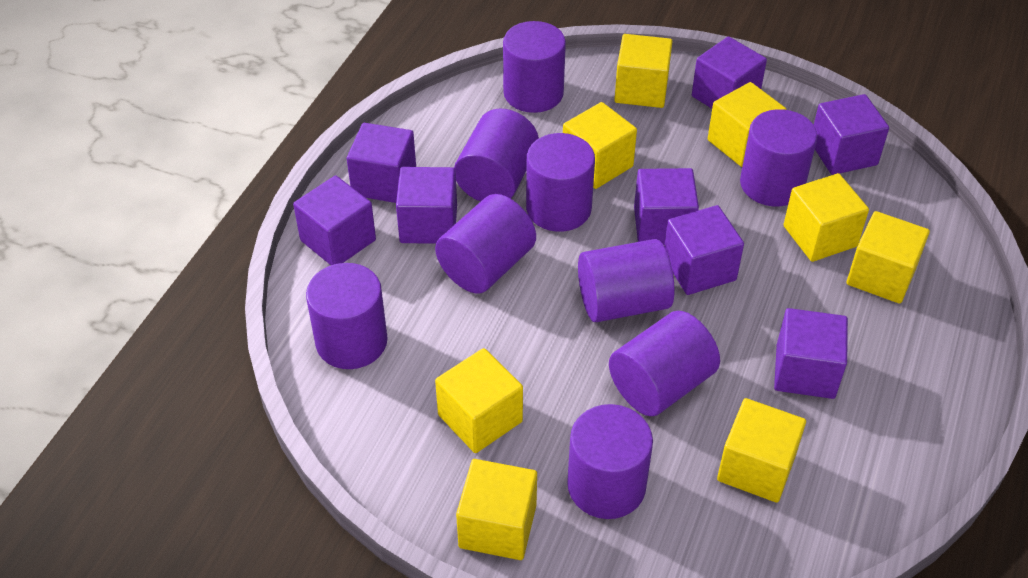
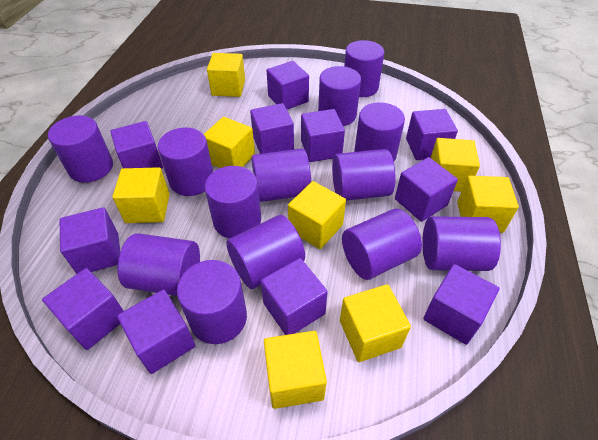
purple cube: [293,176,376,265] [347,123,416,203] [396,167,457,244] [634,168,699,245] [664,205,744,295] [692,36,767,108] [774,308,848,399] [814,94,889,175] = 8 -> [42,268,123,350] [60,207,120,274] [110,121,163,169] [117,289,195,374] [250,103,294,154] [261,258,328,335] [267,61,309,109] [301,109,345,162] [395,157,458,222] [406,109,458,160] [423,264,499,345] = 11
purple cylinder: [306,263,388,369] [435,194,536,294] [454,108,539,202] [503,21,566,113] [526,133,595,232] [567,404,653,519] [578,239,675,322] [609,311,720,416] [740,109,817,206] = 9 -> [48,116,113,183] [118,233,200,296] [158,128,213,196] [177,260,247,344] [205,166,261,238] [226,215,305,289] [252,148,311,202] [318,66,361,126] [332,149,396,201] [342,209,422,280] [344,40,384,97] [354,102,405,161] [422,216,501,271] = 13

